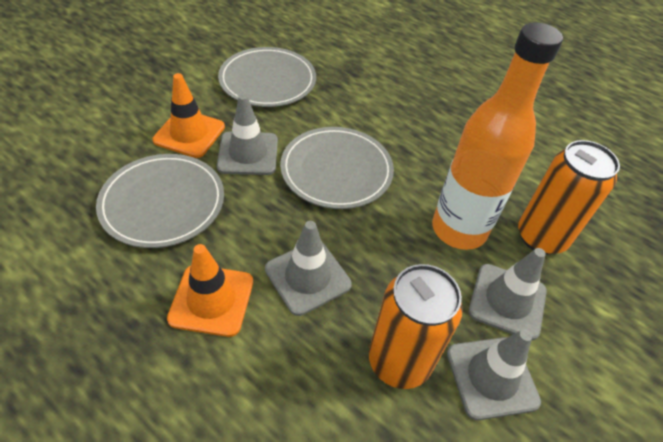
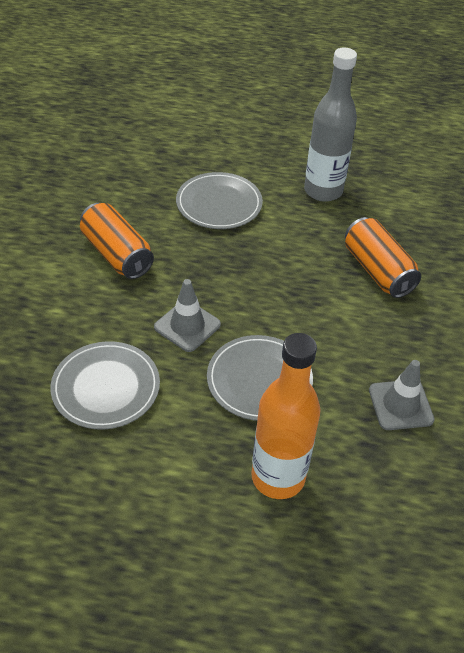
grey bottle: none = 0 -> [304,48,357,202] = 1
grey traffic cone: [217,94,278,175] [265,221,352,316] [447,329,541,420] [469,248,547,341] = 4 -> [154,279,221,352] [369,360,435,430] = 2
orange traffic cone: [152,73,225,158] [167,244,253,337] = 2 -> none = 0

